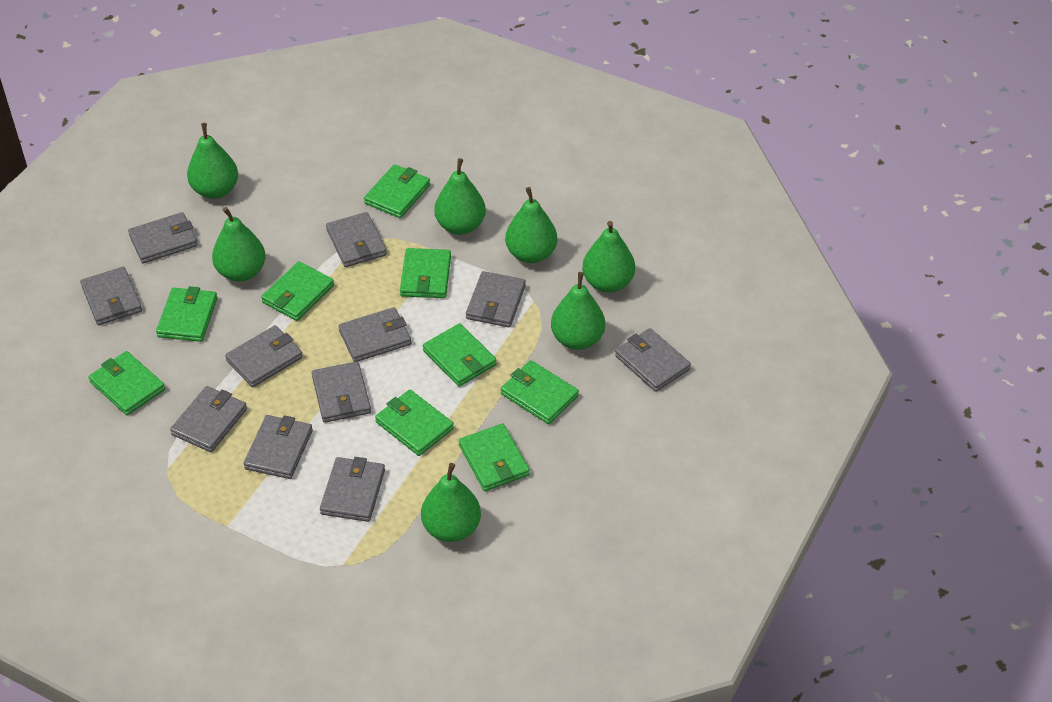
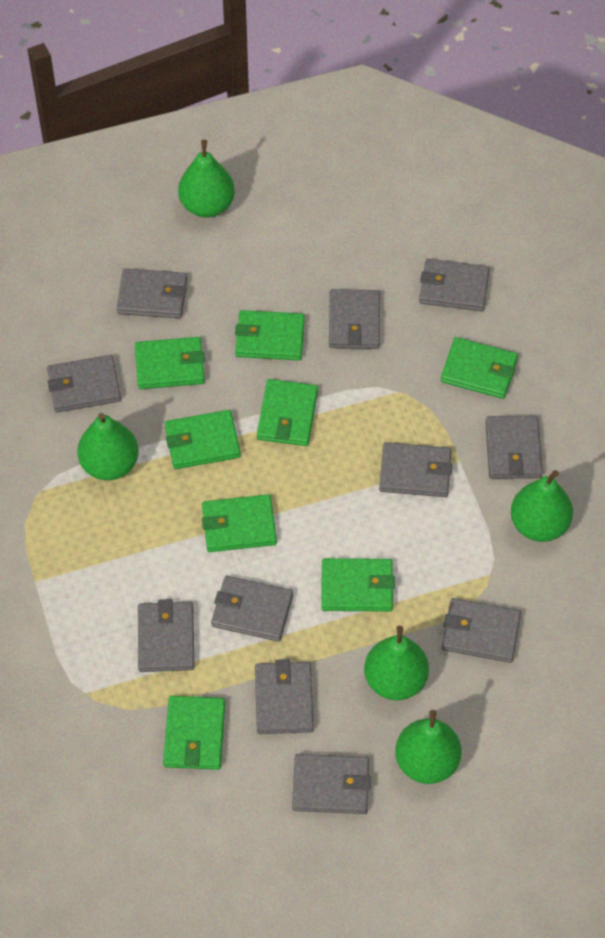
green pear: [187,123,238,199] [212,207,266,282] [421,463,481,542] [434,158,486,235] [505,187,557,263] [551,272,605,350] [582,221,635,293] = 7 -> [77,413,139,480] [178,140,235,217] [364,626,429,700] [395,710,461,784] [511,470,573,542] = 5
green wallet: [89,351,165,415] [156,286,217,342] [261,261,334,321] [364,164,430,218] [375,390,454,456] [400,248,451,298] [423,323,497,387] [459,424,530,491] [501,360,579,424] = 9 -> [135,337,205,389] [163,696,225,770] [165,410,241,469] [202,494,277,552] [235,310,305,360] [257,379,318,446] [321,558,395,611] [441,337,518,399] = 8

